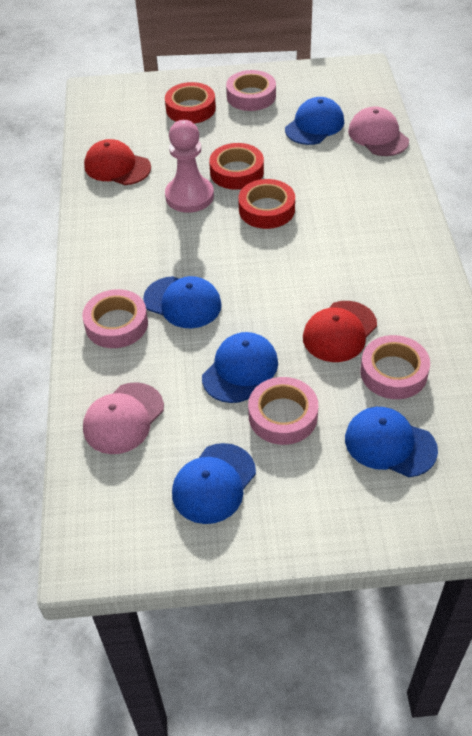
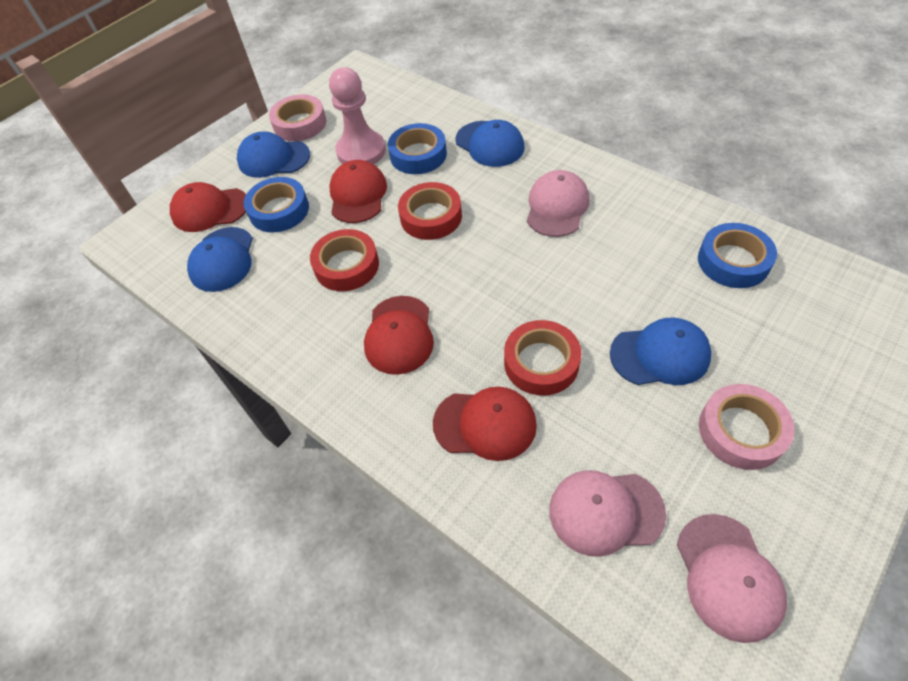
blue cap: [143,276,222,328] [172,443,256,524] [202,332,278,403] [285,97,344,145] [345,407,438,477] = 5 -> [187,227,253,292] [237,132,310,178] [455,120,525,167] [610,318,712,385] = 4
blue tape: none = 0 -> [244,177,309,233] [388,123,447,174] [698,223,777,288] = 3
pink cap: [83,382,164,454] [348,106,409,156] = 2 -> [527,170,589,237] [549,470,666,557] [677,514,787,643] = 3
pink tape: [82,289,148,348] [226,70,276,111] [248,377,318,445] [360,335,430,399] = 4 -> [269,94,326,141] [699,384,795,470] = 2
red cap: [84,139,151,185] [303,301,377,362] = 2 -> [170,182,246,232] [329,160,387,223] [364,296,434,375] [433,387,537,461] = 4

